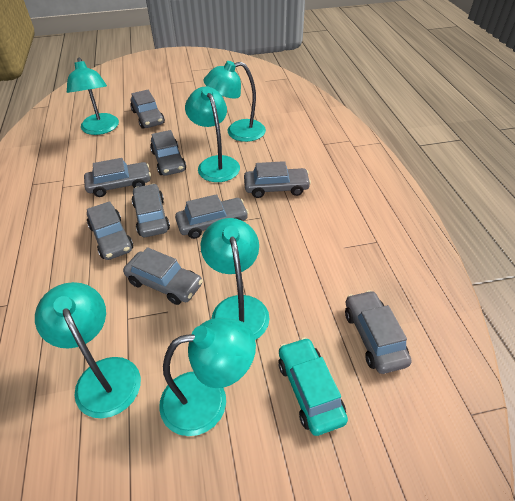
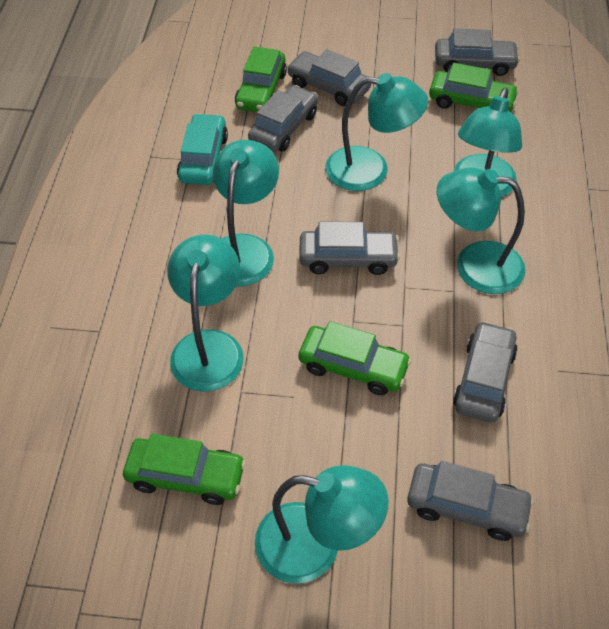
green car: none = 0 -> [123,433,246,505] [235,47,287,112] [299,321,412,395] [429,63,519,112] = 4
grey car: [84,158,151,197] [87,201,133,260] [123,247,203,305] [131,90,165,129] [132,184,170,237] [150,130,186,176] [175,194,249,239] [244,161,311,198] [345,290,412,374] = 9 -> [248,85,318,152] [287,49,371,106] [299,222,400,275] [407,461,534,541] [435,29,520,76] [453,321,518,423] = 6

